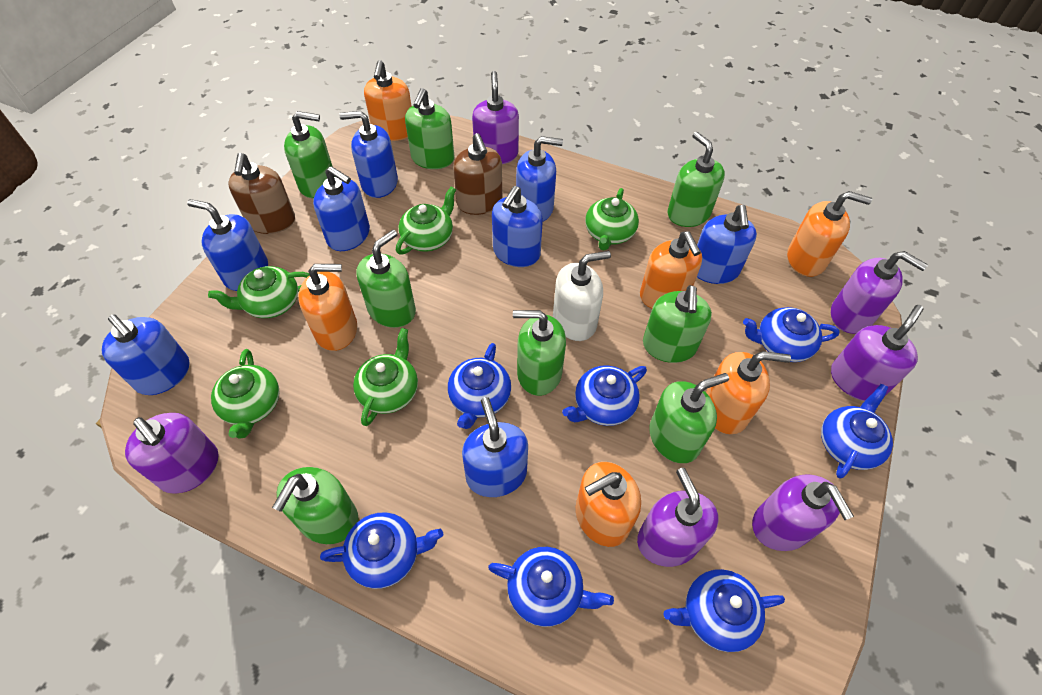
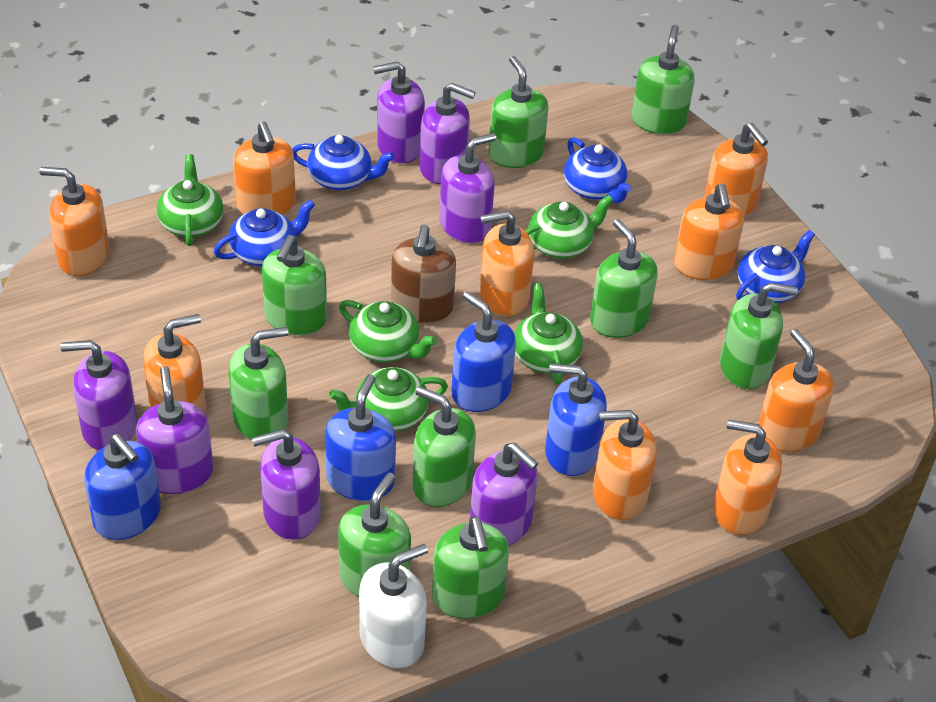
blue soap dispenser: [102,314,189,395] [187,199,268,291] [313,166,370,251] [339,111,398,198] [462,397,528,497] [492,186,543,267] [516,136,563,222] [697,205,757,284] = 8 -> [84,434,161,540] [325,374,396,501] [451,291,516,412] [545,364,607,476] = 4
blue teapot: [320,512,443,589] [448,343,511,429] [488,547,614,627] [562,365,647,426] [663,569,785,652] [743,307,840,362] [821,384,893,478] = 7 -> [214,200,315,266] [292,135,395,190] [564,137,632,203] [736,230,815,303] = 4
brown soap dispenser: [228,153,295,234] [453,133,502,215] = 2 -> [391,225,456,324] = 1
green soap dispenser: [272,467,359,544] [284,111,335,198] [356,230,416,328] [405,88,455,169] [513,310,566,396] [643,285,712,363] [649,373,729,463] [667,132,725,227] = 8 -> [228,327,288,440] [262,235,327,335] [338,473,411,597] [412,386,476,507] [432,516,509,619] [488,56,548,168] [590,219,658,338] [632,25,694,134] [720,282,798,389] = 9
orange soap dispenser: [298,264,357,351] [364,60,412,141] [576,462,641,547] [640,231,702,308] [706,351,791,434] [787,191,872,277] = 6 -> [39,167,110,276] [143,314,206,413] [233,121,296,215] [479,211,534,317] [593,410,657,520] [674,183,744,280] [704,123,768,217] [713,419,782,535] [758,329,834,452] = 9
purple soap dispenser: [125,413,218,494] [472,71,519,164] [637,468,719,567] [752,474,854,551] [831,251,928,334] [831,305,923,401] = 6 -> [60,340,137,451] [136,366,213,494] [252,429,321,540] [373,61,425,164] [420,83,475,184] [439,133,496,244] [470,442,538,545] = 7

